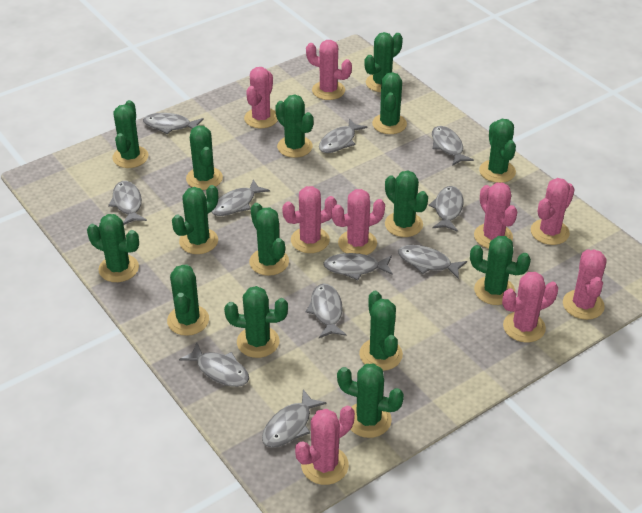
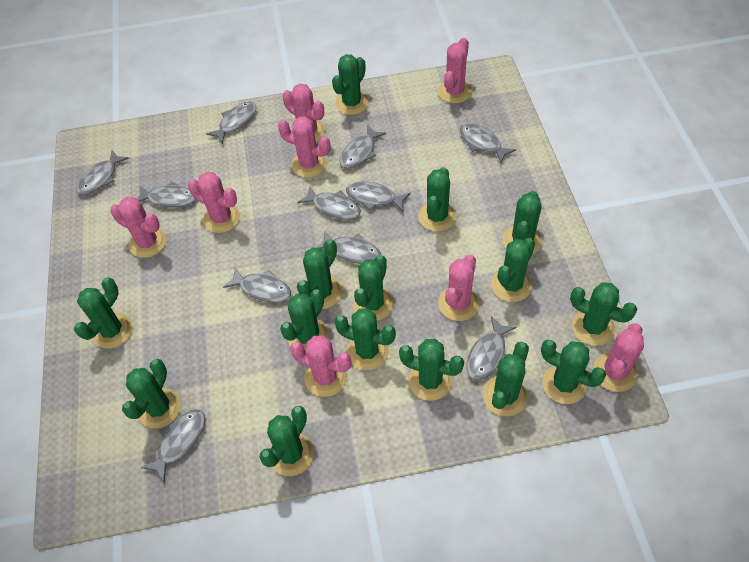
pink cactus: [244,67,278,128] [282,186,337,253] [295,406,355,485] [306,40,352,100] [332,189,385,255] [474,182,517,249] [502,272,558,342] [531,178,575,245] [563,249,607,320] = 9 -> [110,197,166,258] [188,172,240,233] [278,116,331,178] [282,84,325,142] [290,335,352,397] [438,38,472,104] [438,255,479,321] [593,323,644,392] = 8

